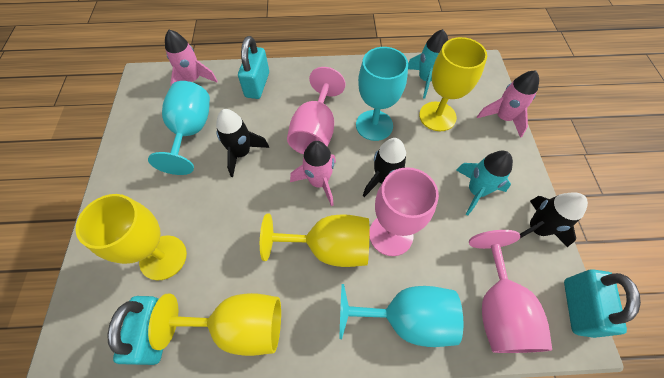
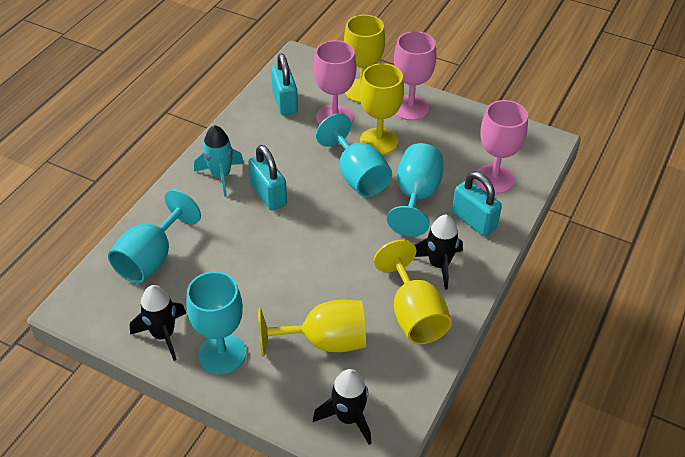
pink rocket: [165,30,218,85] [290,141,336,206] [477,70,539,138] = 3 -> none = 0
turquoise goblet: [148,81,210,175] [339,284,463,347] [356,47,408,141] = 3 -> [108,190,201,284] [186,271,246,374] [316,113,392,197] [387,143,444,236] = 4
turquoise rocket: [408,29,448,99] [456,151,513,216] = 2 -> [194,125,244,197] = 1

